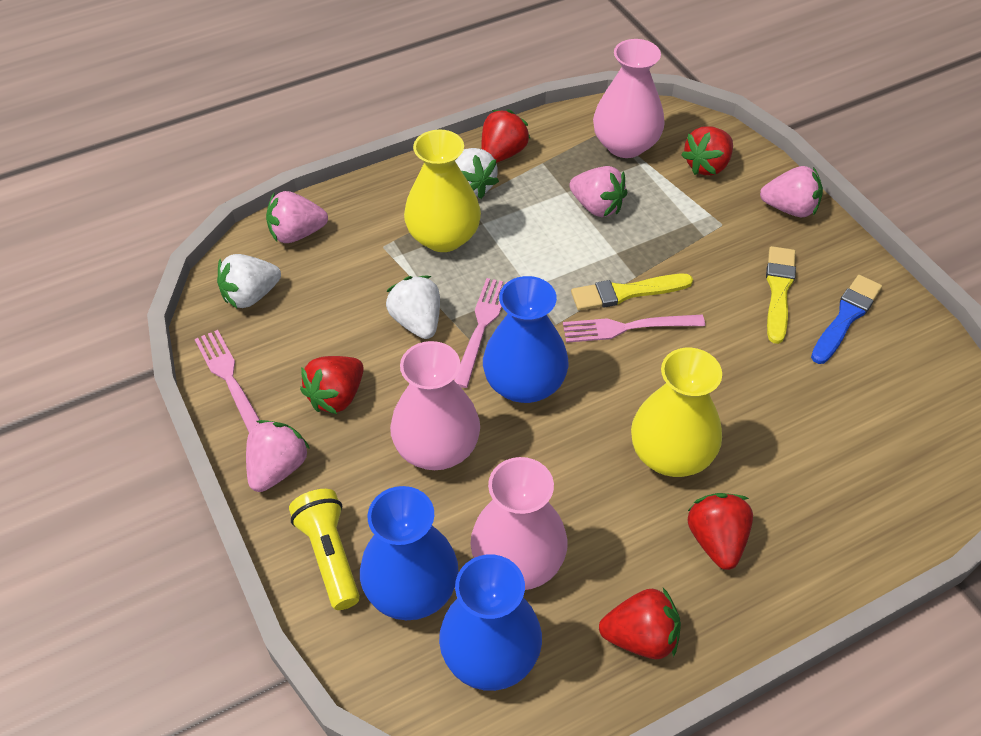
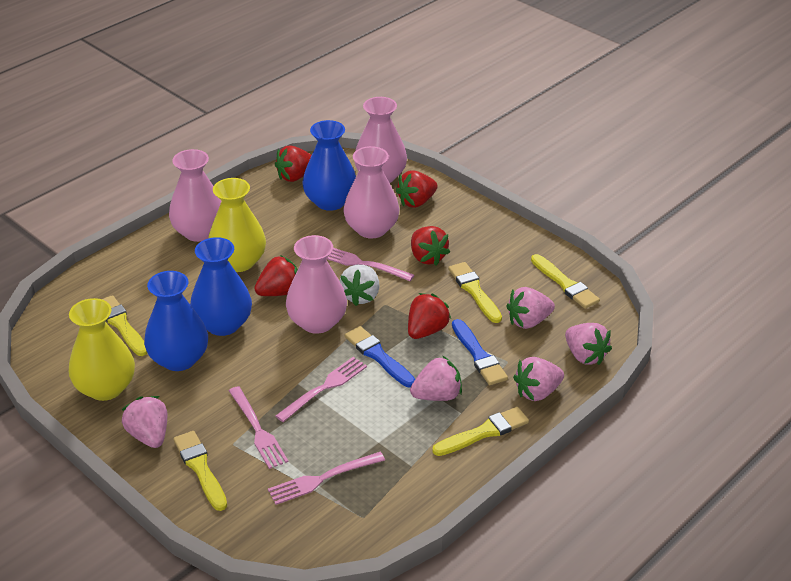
blue brush: [811,275,882,364] = 1 -> [345,326,415,387] [452,319,508,385] = 2
pink fork: [195,330,260,433] [454,278,507,388] [563,314,705,343] = 3 -> [229,386,288,469] [268,452,385,505] [276,357,367,422] [326,248,414,281] = 4
pink strawberry: [246,420,310,492] [266,191,328,243] [569,166,628,217] [760,166,823,217] = 4 -> [122,396,167,448] [410,356,462,401] [507,287,555,329] [513,357,564,401] [565,323,612,365] = 5
pink vase: [390,341,480,470] [471,457,568,590] [593,39,665,158] = 3 -> [169,149,222,242] [286,235,347,334] [343,146,400,238] [354,97,407,183] = 4
white strawberry: [217,254,281,308] [386,276,440,339] [455,148,499,199] = 3 -> [340,265,380,306] = 1
yellow brush: [571,274,693,311] [766,246,796,344] = 2 -> [102,295,147,356] [173,431,227,511] [432,407,529,456] [448,262,502,323] [531,254,600,309] = 5
yellow flashlight: [289,489,360,610] = 1 -> none = 0

